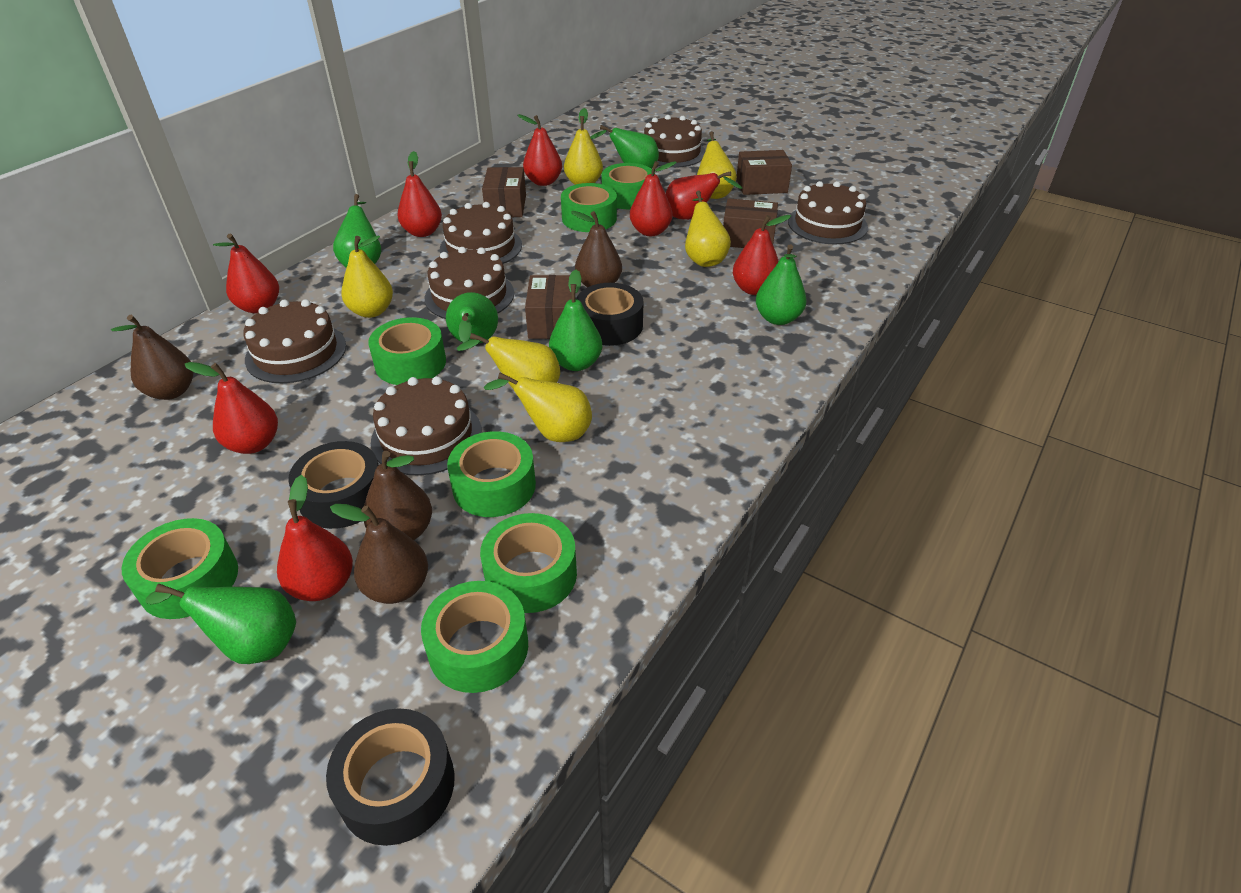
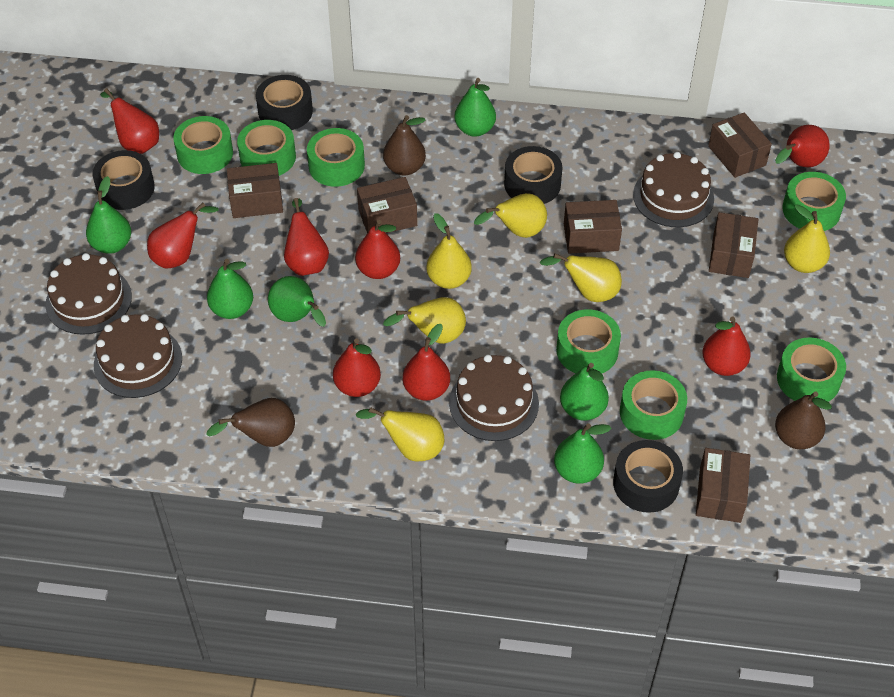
black tape: [288,441,379,529] [326,708,455,846] [576,283,644,346] = 3 -> [93,150,155,210] [256,75,313,130] [504,146,563,204] [613,440,683,513] = 4
brown box: [482,167,526,217] [525,275,572,339] [723,198,778,248] [736,150,792,195] = 4 -> [227,163,283,218] [357,177,417,234] [564,200,622,254] [696,448,750,523] [708,113,772,178] [709,212,758,278] = 6
brown cake: [243,299,346,383] [371,376,482,476] [425,247,514,319] [440,202,522,264] [644,115,706,168] [788,181,868,244] = 6 -> [46,253,132,335] [94,314,182,398] [449,355,539,441] [633,152,714,227] = 4
brown pear: [111,315,194,400] [330,504,428,604] [364,451,432,540] [571,211,622,287] = 4 -> [206,398,295,447] [383,115,426,176] [775,392,832,449] = 3

